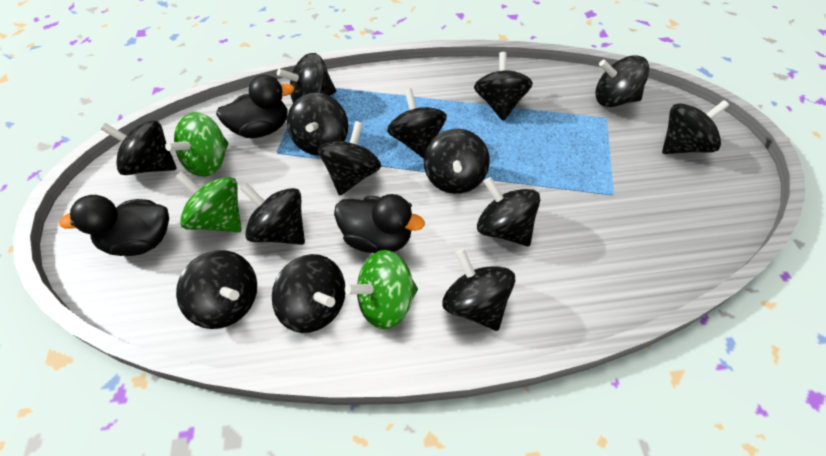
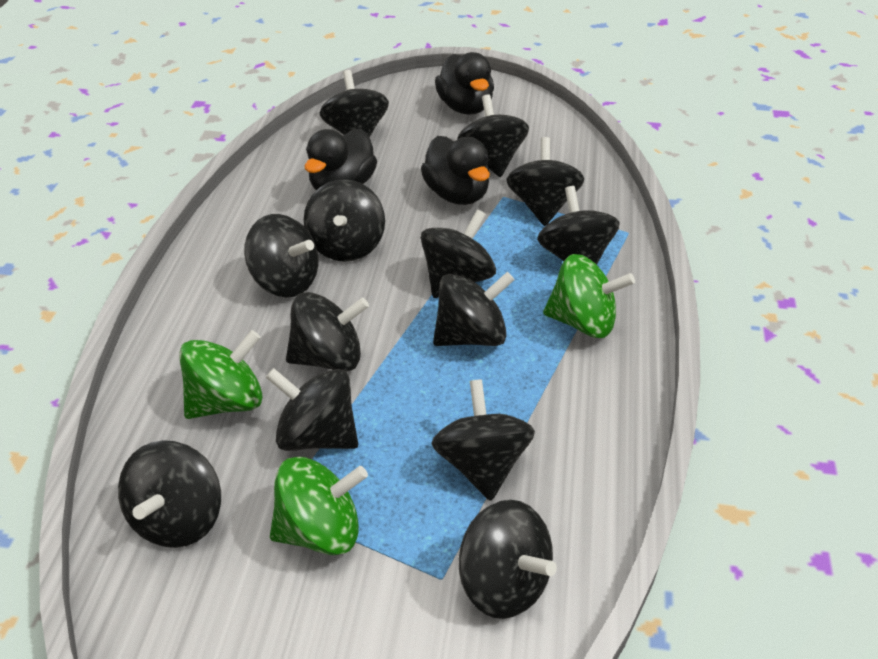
black spinning top: [101,120,177,175] [176,250,257,329] [240,183,305,245] [272,254,345,333] [277,53,336,103] [287,93,348,156] [318,121,381,195] [387,88,447,159] [424,129,490,194] [442,249,515,331] [474,52,533,121] [477,177,540,246] [595,55,650,107] [662,100,729,154] = 14 -> [118,440,221,548] [244,214,318,297] [266,368,358,451] [286,292,369,371] [304,179,385,262] [320,70,389,138] [421,209,496,298] [431,379,535,501] [433,272,515,346] [457,95,529,177] [459,500,557,619] [506,137,584,226] [537,186,620,265] = 13

